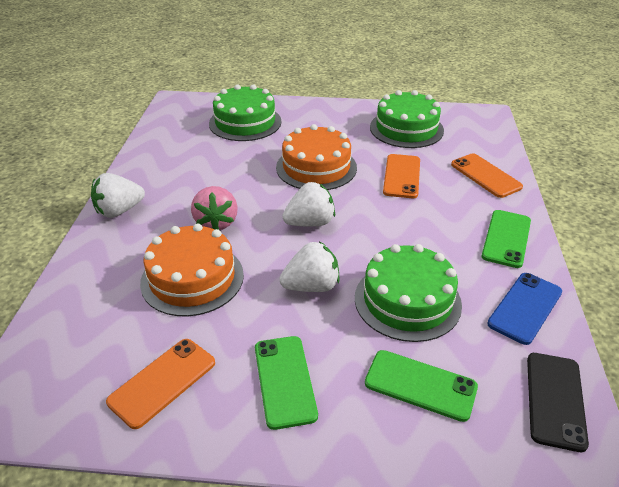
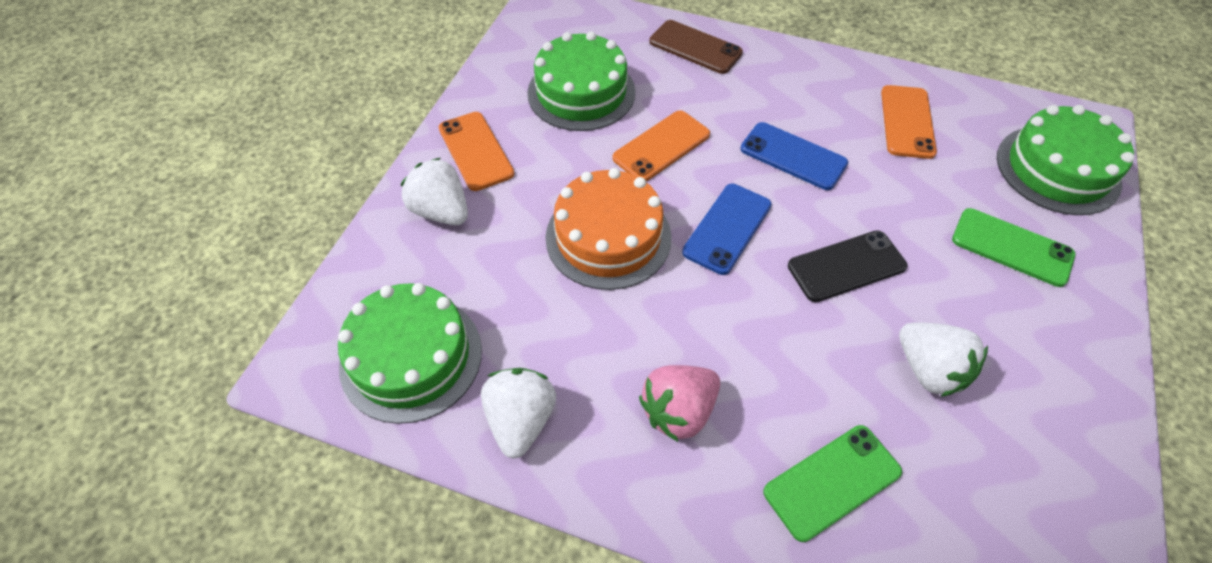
blue phone: [487,273,562,345] = 1 -> [682,184,771,275] [740,122,848,190] = 2
brown phone: none = 0 -> [649,20,743,74] = 1
green phone: [255,336,318,430] [365,350,478,422] [482,210,531,268] = 3 -> [763,425,902,542] [952,208,1075,287] = 2
orange cake: [140,223,244,316] [276,124,357,190] = 2 -> [545,168,671,290] = 1

